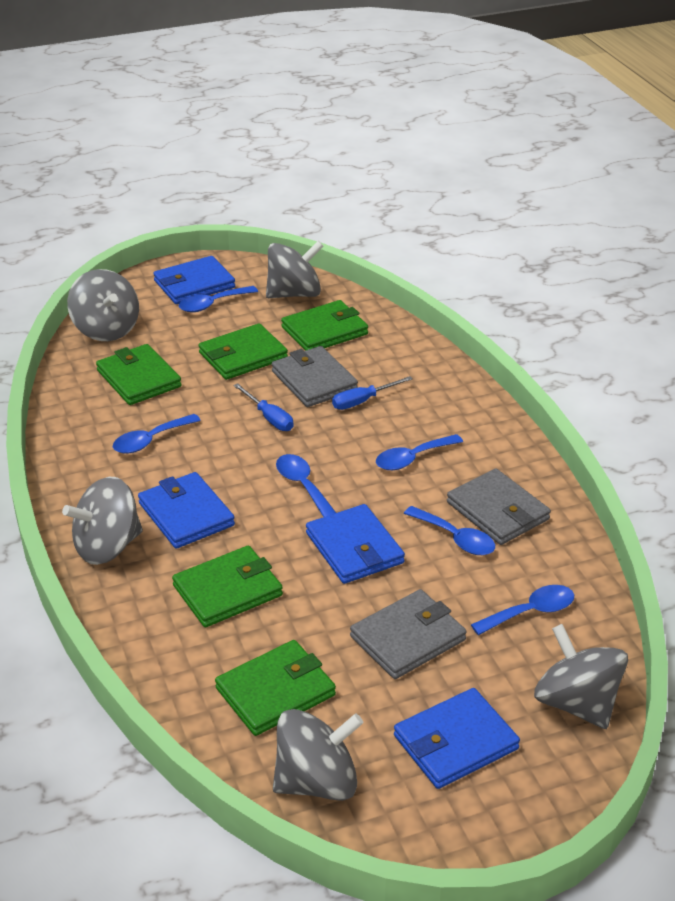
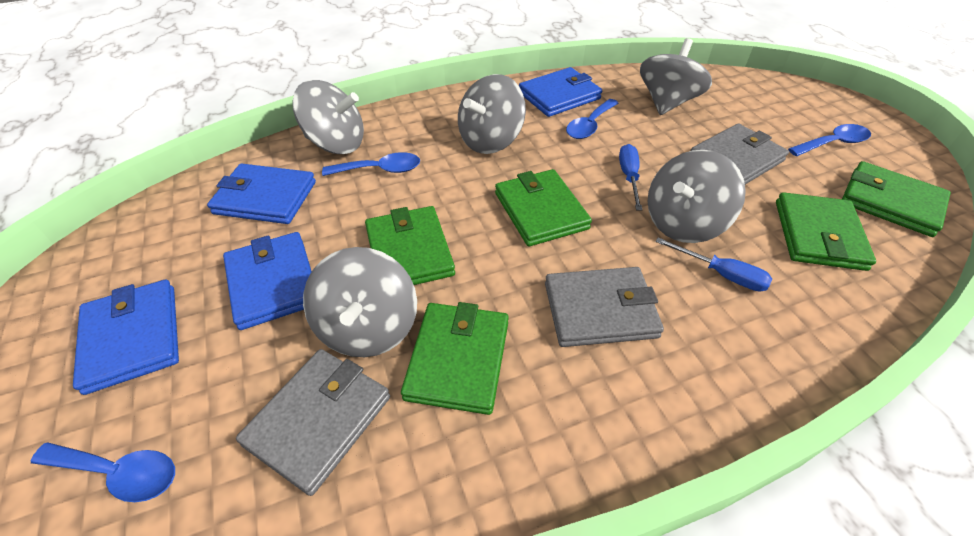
blue spoon: [113,414,201,454] [179,286,258,312] [276,454,336,517] [376,434,463,470] [404,506,495,555] [471,585,574,635] = 6 -> [31,442,175,502] [322,152,420,176] [566,99,619,139] [788,124,871,156] = 4

